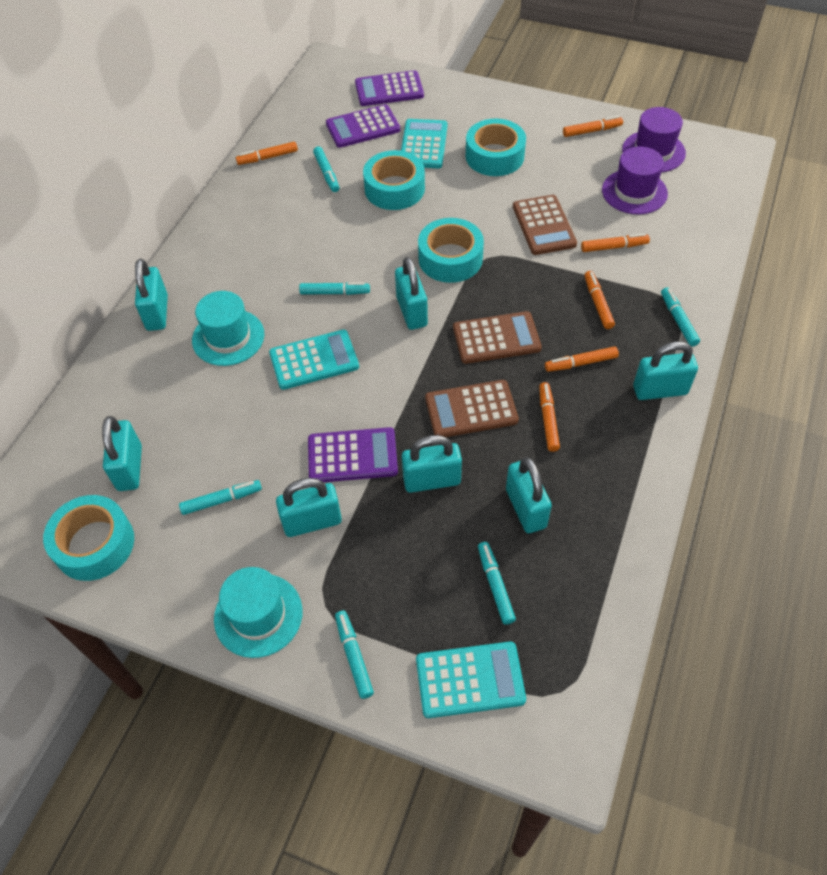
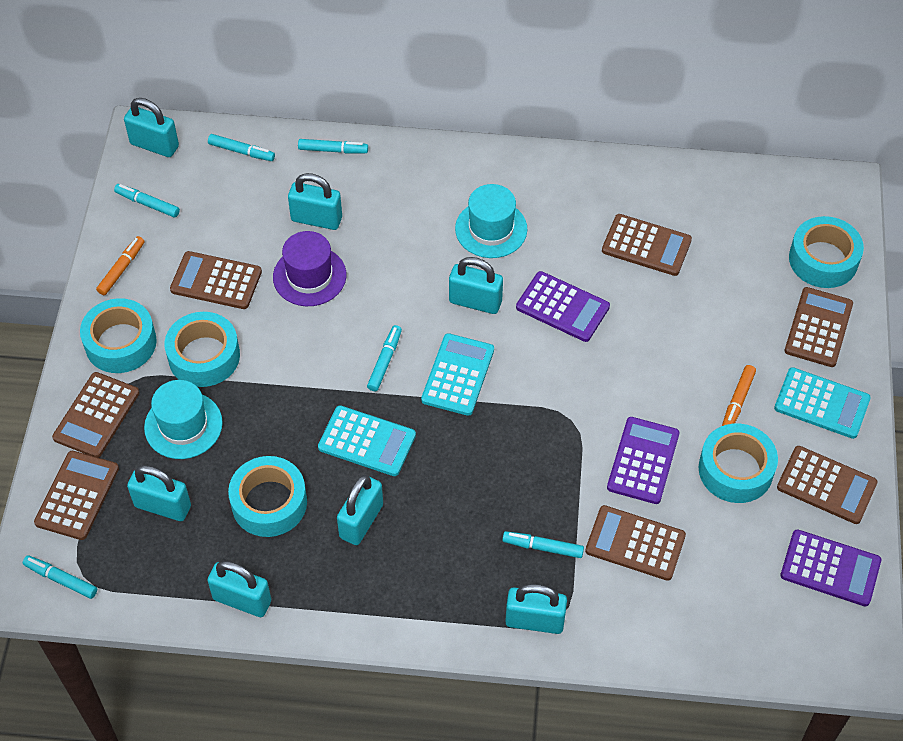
brown calculator: [425,380,519,437] [453,311,542,364] [513,195,577,255] = 3 -> [34,451,119,540] [52,372,139,458] [170,251,262,309] [585,505,686,581] [602,214,692,276] [777,446,878,524] [784,287,853,367] = 7
orange marker: [236,142,298,165] [539,382,560,452] [545,346,619,372] [563,116,623,137] [581,233,650,252] [585,271,615,329] = 6 -> [96,236,144,295] [722,365,756,426] = 2
purple hat: [602,147,668,215] [622,107,686,172] = 2 -> [273,231,346,306] = 1
turquoise tape: [43,495,134,581] [363,150,425,210] [418,218,484,283] [466,119,526,176] = 4 -> [80,298,157,373] [164,312,240,387] [228,456,307,537] [698,423,778,503] [789,216,864,288] = 5

